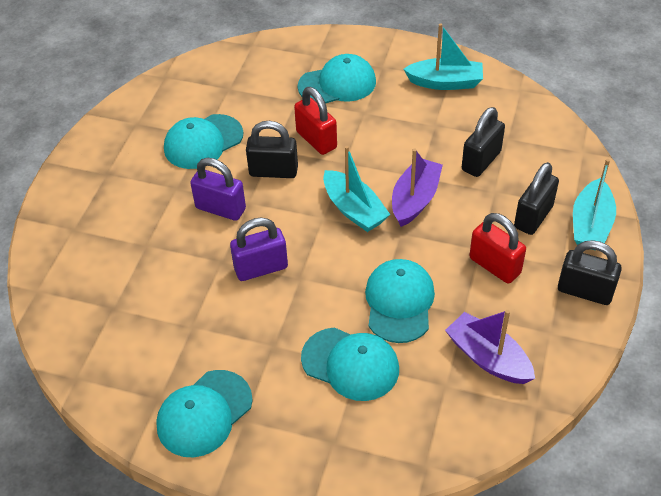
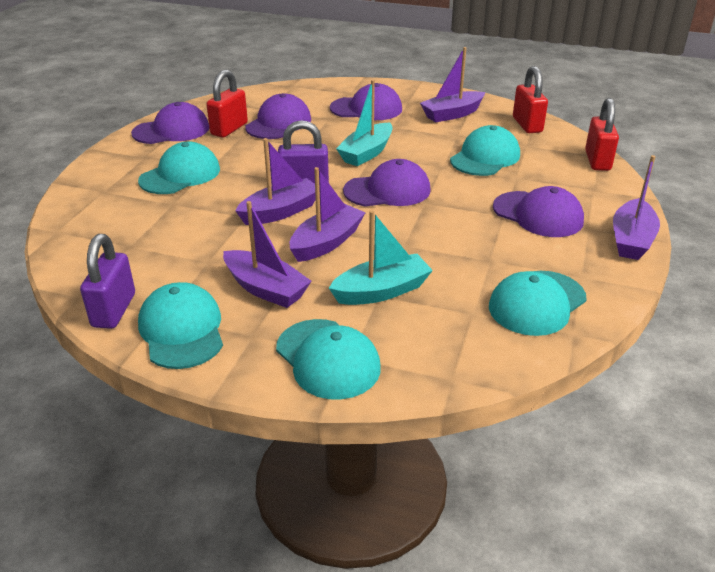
black padlock: [246,121,298,178] [462,107,505,177] [514,162,559,235] [558,240,622,305] = 4 -> none = 0
purple boat: [392,148,443,227] [445,310,535,384] = 2 -> [223,201,312,308] [235,138,316,225] [289,167,366,262] [420,47,485,123] [613,155,660,260] = 5
purple cap: none = 0 -> [131,102,209,144] [245,93,311,139] [330,83,402,120] [343,159,431,207] [493,186,584,237] = 5
red padlock: [294,87,337,155] [469,213,526,284] = 2 -> [206,70,248,137] [513,66,548,133] [585,98,619,171] = 3
turquoise boat: [323,146,391,232] [404,23,483,90] [573,159,616,250] = 3 -> [329,210,433,305] [336,80,393,166] = 2

